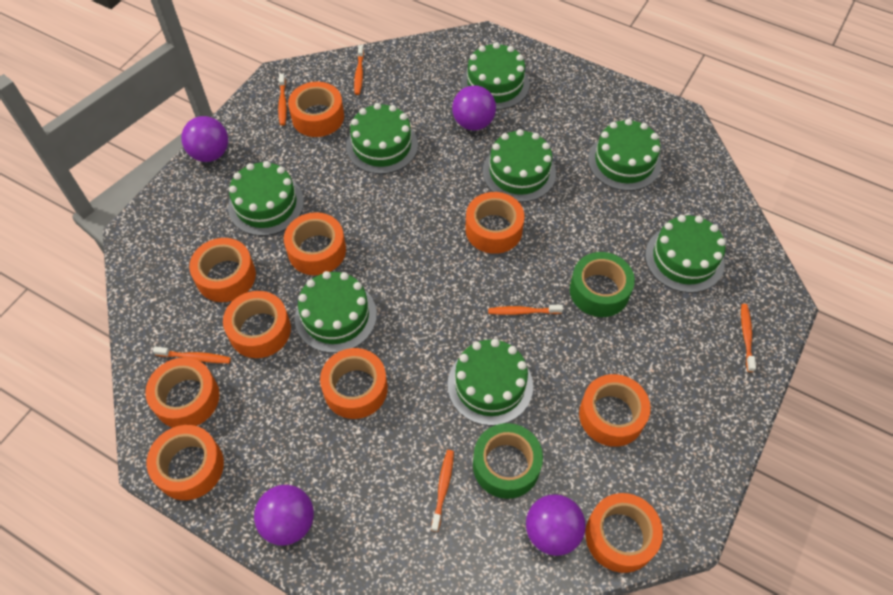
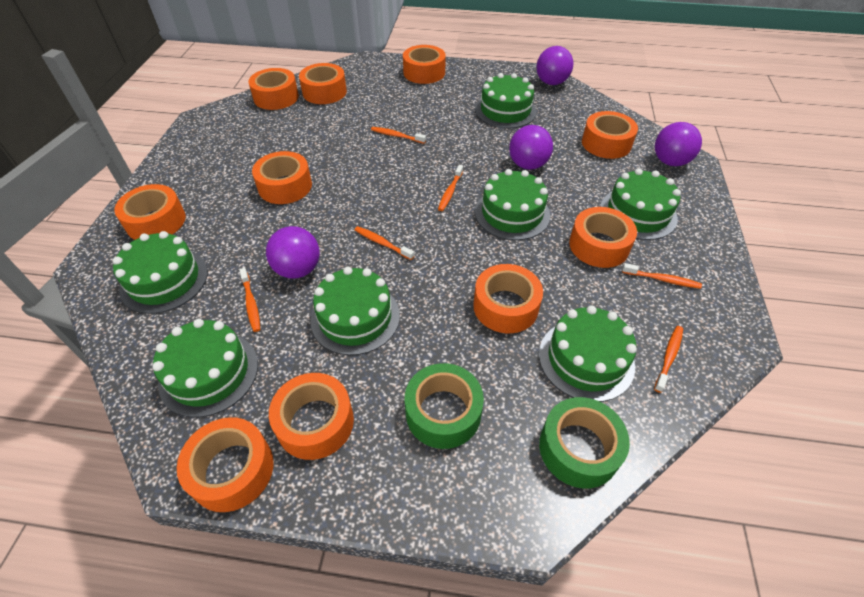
green cake: [228,161,304,236] [295,271,377,353] [346,103,418,174] [447,339,533,426] [461,42,530,110] [483,129,556,202] [588,119,661,191] [645,215,726,293] = 8 -> [112,231,208,314] [152,319,258,418] [310,267,400,355] [475,73,537,129] [475,169,550,240] [539,305,637,402] [600,168,681,240] = 7

